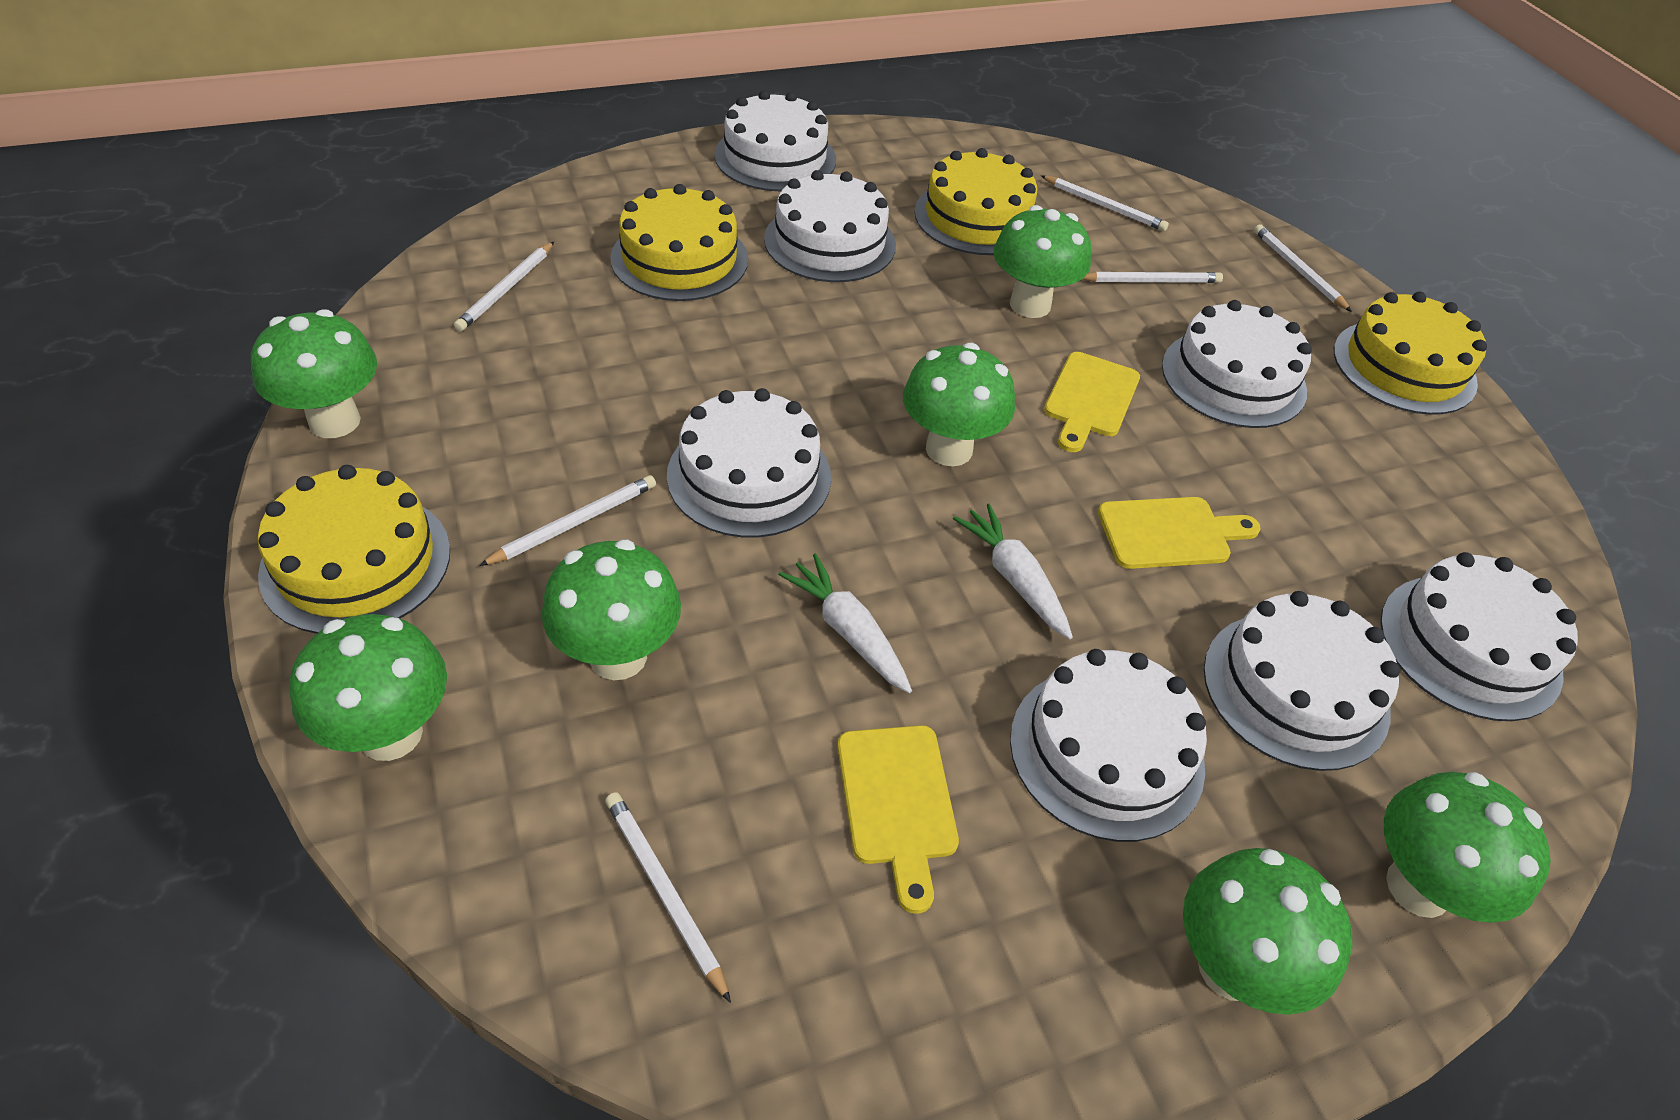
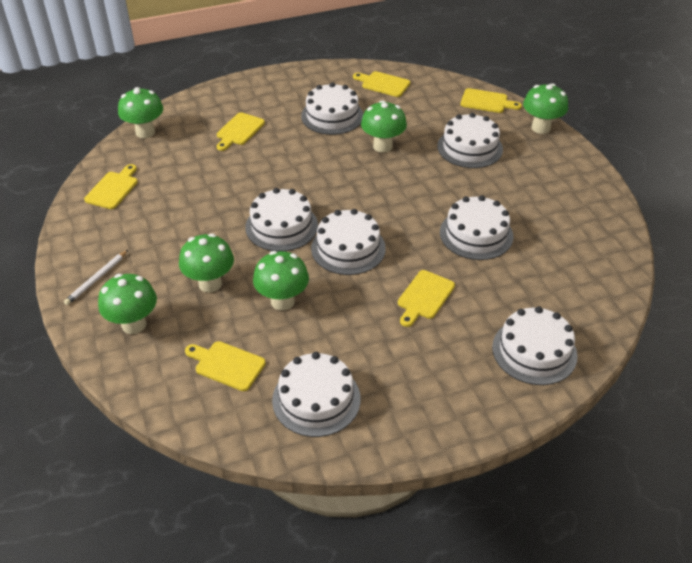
green mushroom: [251,309,377,438] [289,614,447,761] [542,540,681,680] [903,343,1015,466] [994,205,1091,318] [1183,848,1352,1015] [1384,772,1551,923] = 7 -> [98,273,157,334] [118,87,163,138] [179,233,234,293] [253,251,309,310] [361,100,407,153] [523,83,568,134] = 6
white carrot: [778,553,912,693] [953,504,1073,639] = 2 -> none = 0
white pencil: [454,242,554,331] [479,475,656,566] [605,792,731,1003] [1041,175,1169,231] [1083,272,1223,283] [1254,224,1352,312] = 6 -> [64,250,128,305] = 1
yellow cake: [258,465,450,634] [610,184,748,301] [914,148,1037,255] [1334,292,1487,415] = 4 -> none = 0
yellow cutting board: [837,725,959,914] [1044,352,1140,452] [1098,497,1261,569] = 3 -> [84,164,138,209] [185,341,266,391] [217,112,265,151] [353,71,410,97] [398,270,455,327] [460,88,522,113] = 6

